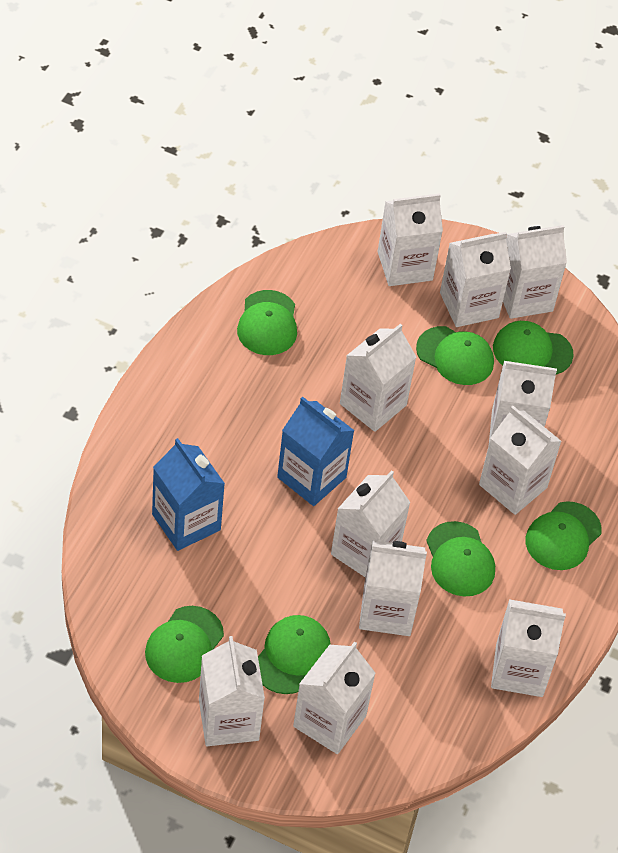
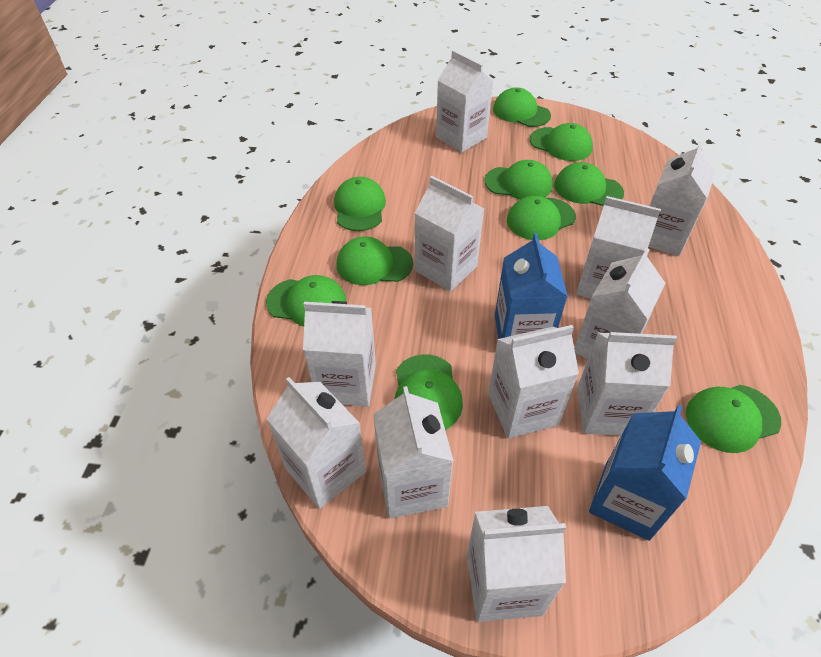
green cap: [145,606,224,683] [237,290,297,355] [258,615,331,694] [416,326,494,385] [426,521,495,597] [493,321,574,375] [526,501,601,570] = 7 -> [266,275,347,326] [334,177,386,231] [337,236,413,285] [395,354,463,430] [485,160,553,200] [493,87,551,127] [507,196,576,240] [530,123,593,161] [554,162,624,206] [686,385,781,453] = 10

